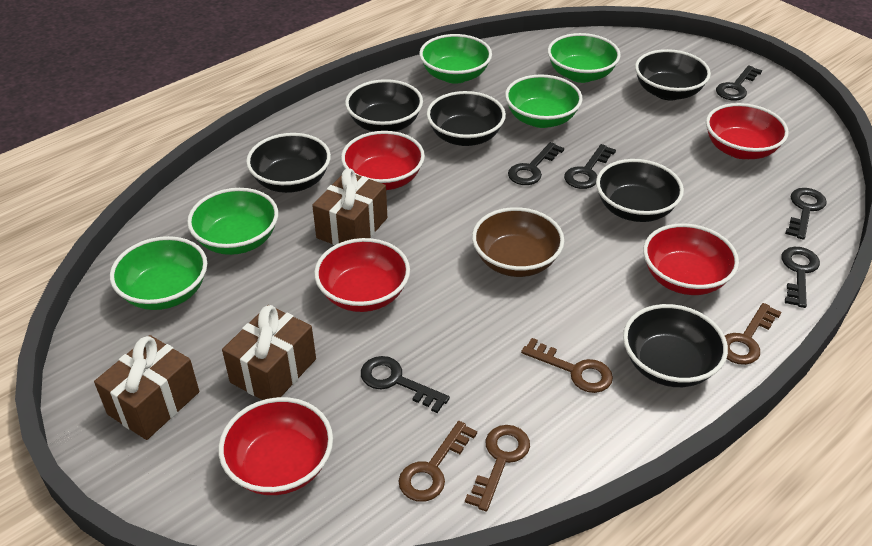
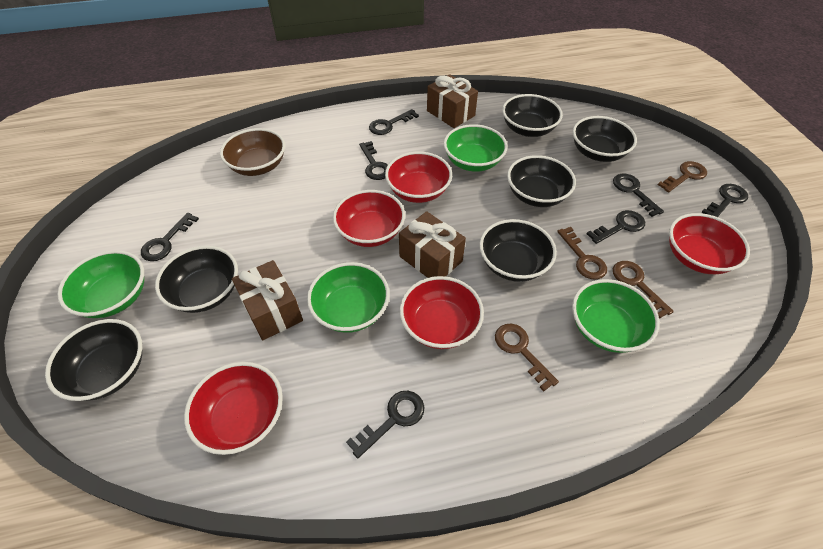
black key: [361,356,450,413] [508,142,564,185] [564,144,616,189] [716,65,762,101] [782,247,820,308] [785,188,827,240] = 6 -> [141,213,199,261] [346,391,424,459] [359,141,388,180] [369,109,419,135] [587,210,645,244] [613,174,664,217] [702,184,748,217] = 7
green bowl: [110,236,207,310] [187,188,278,255] [419,34,492,84] [505,74,582,128] [548,33,621,83] = 5 -> [57,250,144,318] [307,262,390,333] [444,124,508,172] [572,279,660,353] = 4

